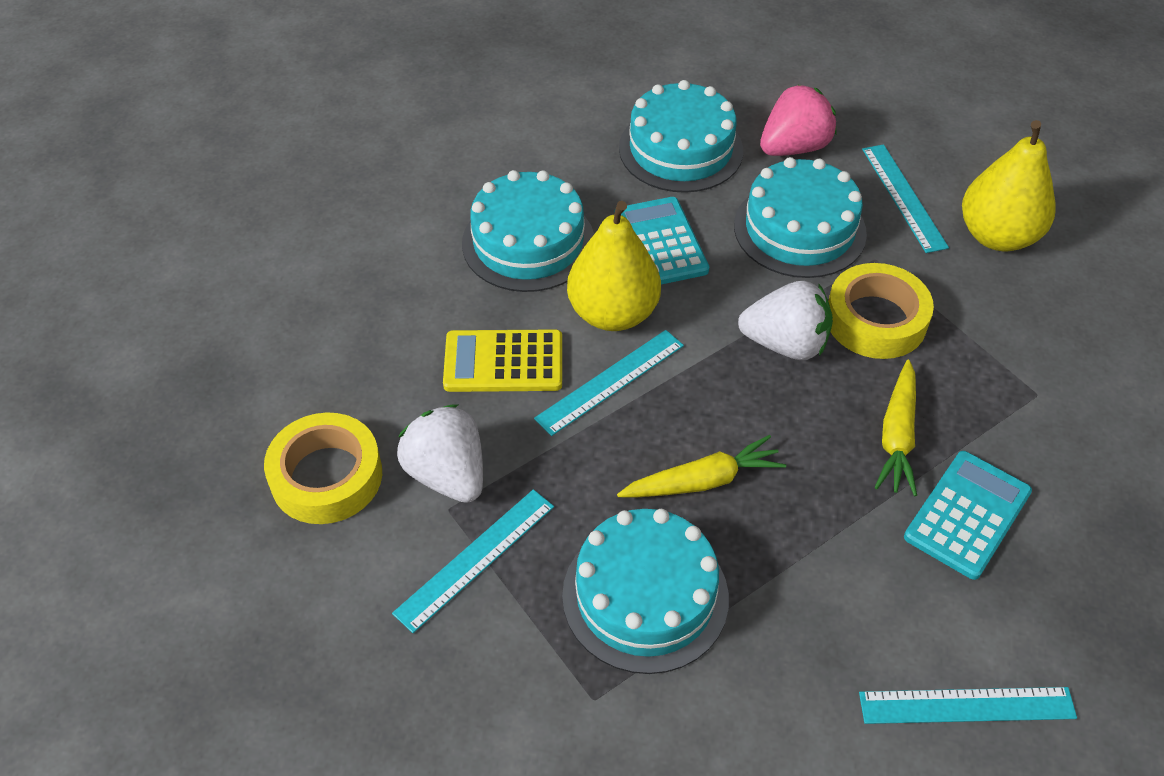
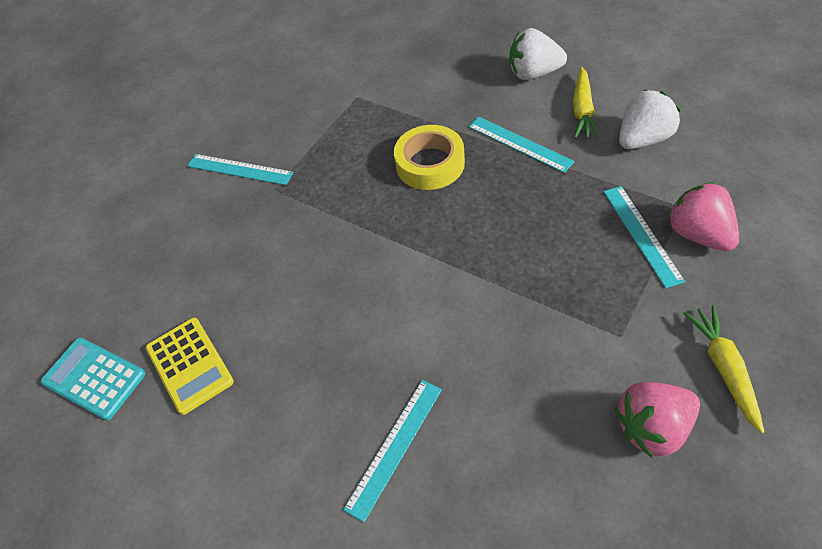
pink strawberry: [760,84,836,156] = 1 -> [615,382,700,458] [667,182,739,251] = 2
turquoise cake: [462,170,594,292] [562,509,729,674] [619,80,743,193] [734,157,867,278] = 4 -> none = 0
turquoise calculator: [621,197,709,285] [904,451,1032,580] = 2 -> [41,337,146,421] = 1
yellow pear: [567,201,661,331] [962,120,1056,251] = 2 -> none = 0
yellow tape: [264,412,382,524] [828,263,934,359] = 2 -> [394,125,465,190] = 1

